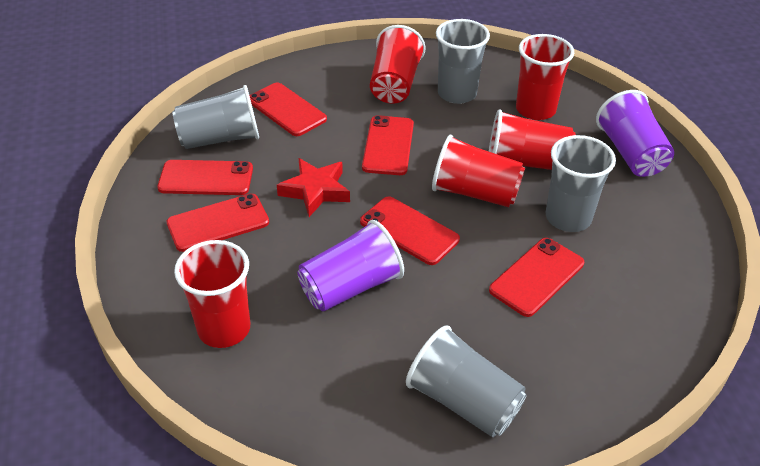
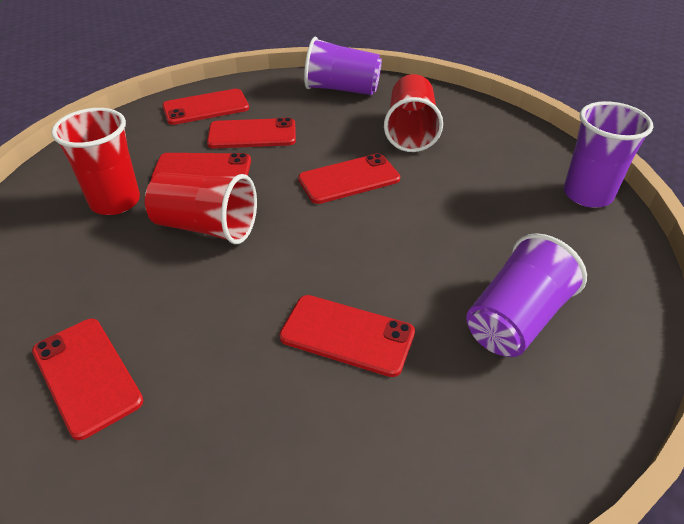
grey cup: [172,85,259,149] [406,325,527,437] [436,19,490,104] [546,135,616,232] = 4 -> none = 0
purple cup: [297,220,404,311] [596,90,674,177] = 2 -> [304,37,382,95] [466,233,587,357] [564,101,653,208] = 3
red cup: [174,240,250,348] [370,25,426,104] [432,135,525,207] [489,109,576,170] [516,34,574,120] = 5 -> [51,108,140,215] [145,172,257,244] [384,74,443,152] = 3
red star: [277,158,350,217] = 1 -> none = 0

